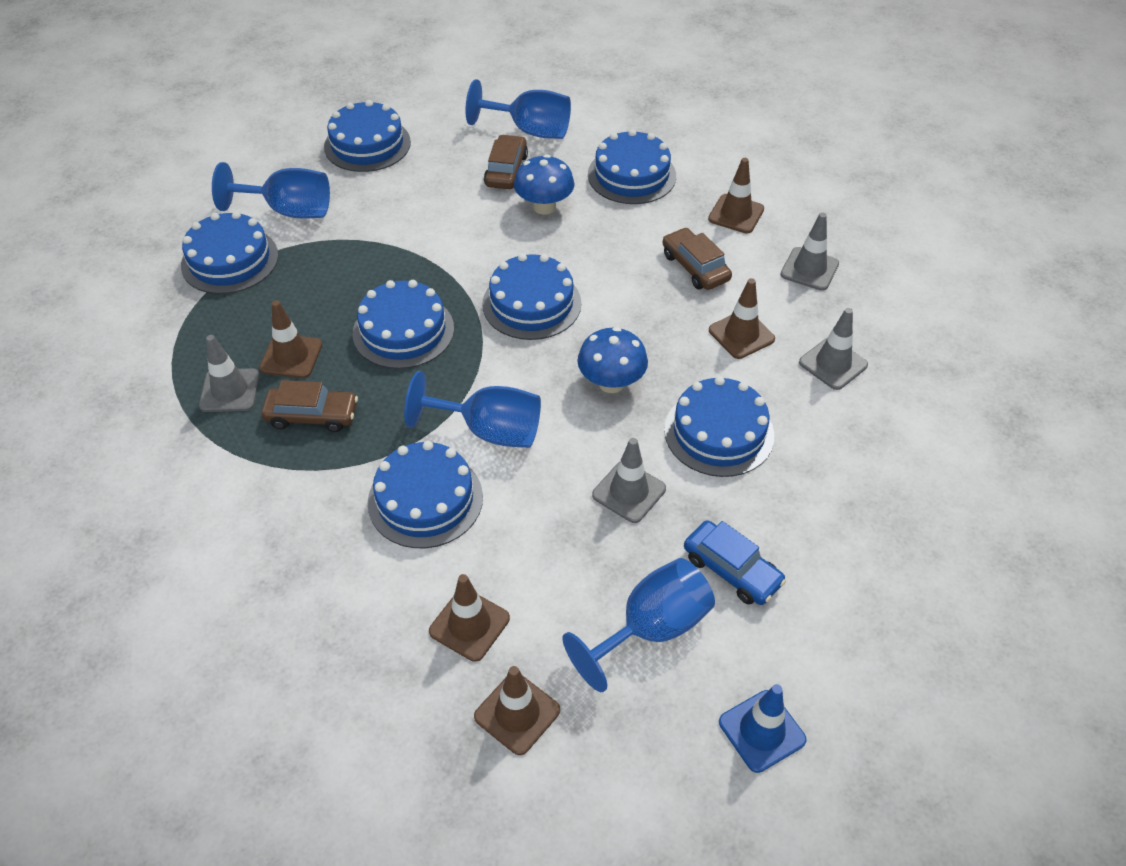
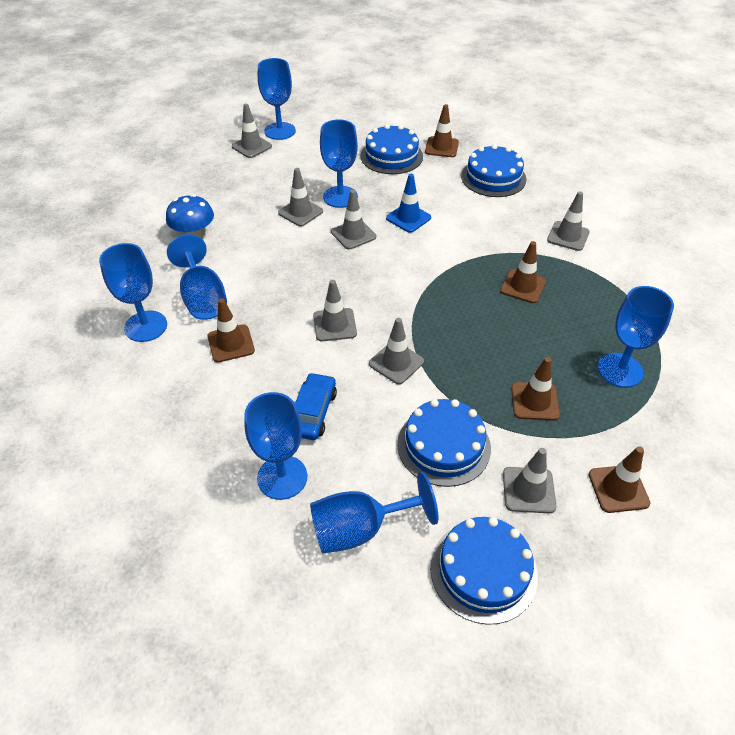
blue cake: [181,211,278,294] [324,100,411,172] [353,280,454,369] [368,441,483,548] [482,253,581,340] [588,129,676,204] [664,376,774,477] = 7 -> [361,124,423,174] [397,399,491,487] [430,517,538,625] [461,144,527,197] = 4
blue goblet: [212,162,330,219] [404,371,541,448] [466,79,571,139] [563,558,715,692] = 4 -> [99,243,167,342] [167,234,227,320] [244,392,307,500] [258,58,296,140] [310,472,438,554] [320,119,358,208] [598,286,674,388] = 7
blue mushroom: [514,154,575,215] [578,327,648,393] = 2 -> [166,194,214,238] = 1
brown car: [261,380,358,432] [484,134,528,189] [663,228,732,290] = 3 -> none = 0
grey traffic cone: [199,335,260,412] [592,438,666,523] [780,213,839,291] [799,308,868,390] = 4 -> [232,104,272,158] [278,168,323,227] [313,280,357,341] [331,190,376,250] [369,318,424,384] [503,448,556,514] [547,191,590,251] = 7

